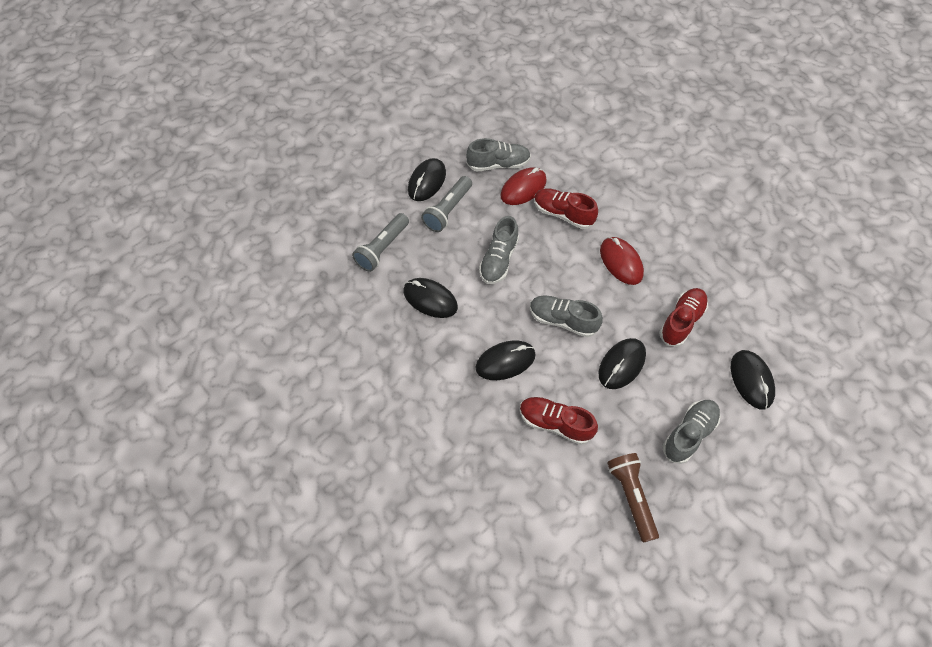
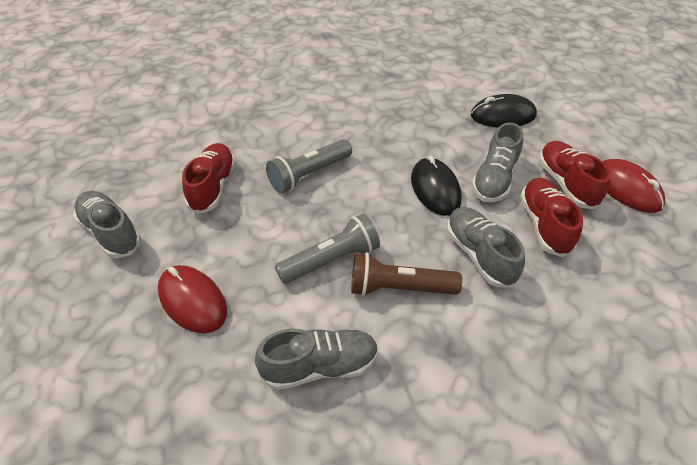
black mouse: [404,278,458,318] [408,158,446,201] [475,340,536,380] [599,338,646,389] [731,350,775,409] = 5 -> [411,156,462,216] [471,94,537,127] = 2

